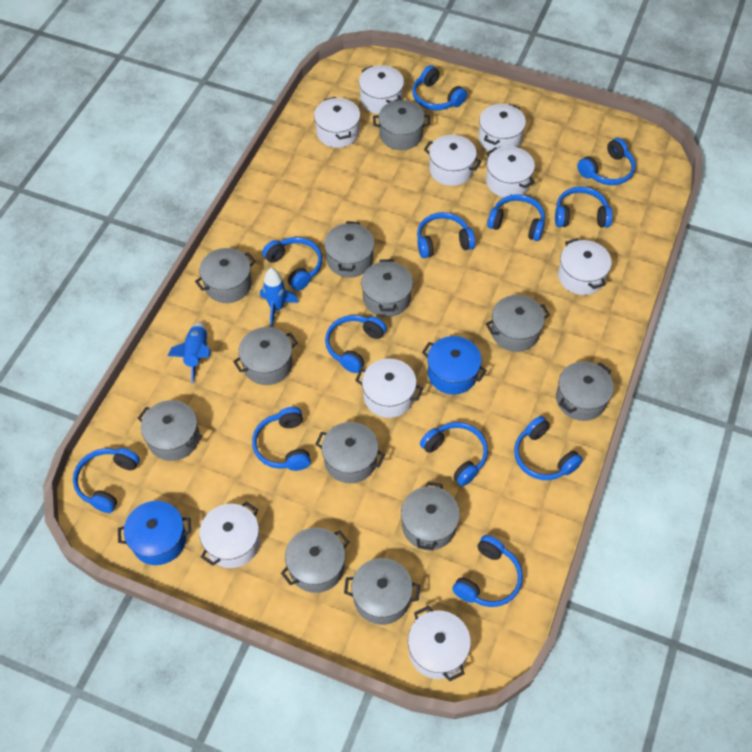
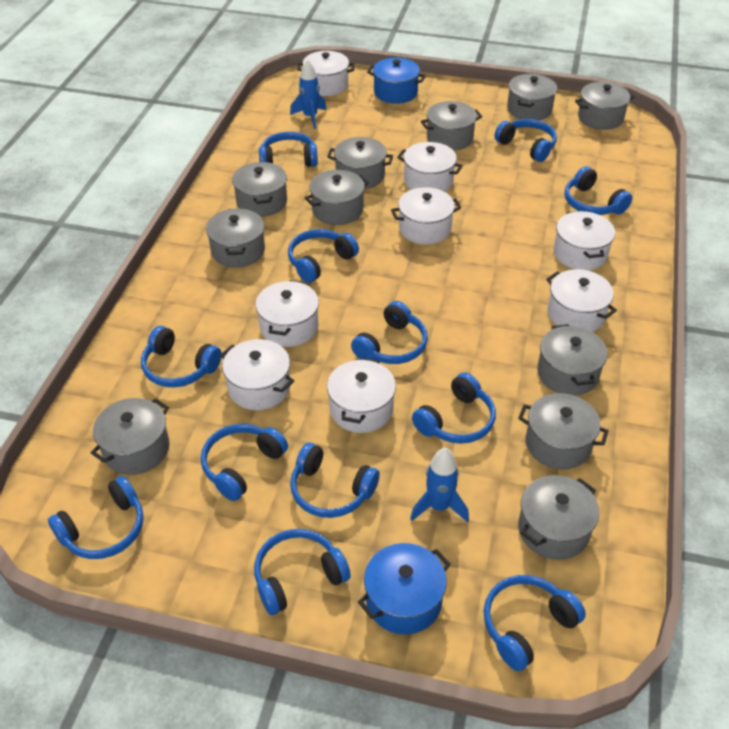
grey pot: [138,400,202,461] [195,248,256,303] [233,327,298,385] [281,527,349,593] [315,422,385,483] [324,221,375,278] [344,558,420,625] [361,259,413,317] [373,100,430,150] [401,482,460,550] [486,295,550,352] [556,361,614,421] = 12 -> [91,398,170,475] [206,208,265,268] [232,162,287,217] [305,170,369,225] [327,137,393,189] [421,101,482,151] [507,74,557,120] [518,393,609,469] [518,475,599,560] [537,324,608,396] [575,82,634,130] = 11
white pot: [199,502,260,568] [314,97,360,148] [355,359,423,418] [359,65,404,114] [408,606,471,681] [424,135,482,186] [479,104,526,151] [486,146,535,198] [558,238,612,295] = 9 -> [220,339,294,410] [255,280,319,347] [297,51,355,96] [327,358,396,433] [391,187,461,244] [397,142,463,192] [546,269,617,332] [554,211,615,270] = 8

